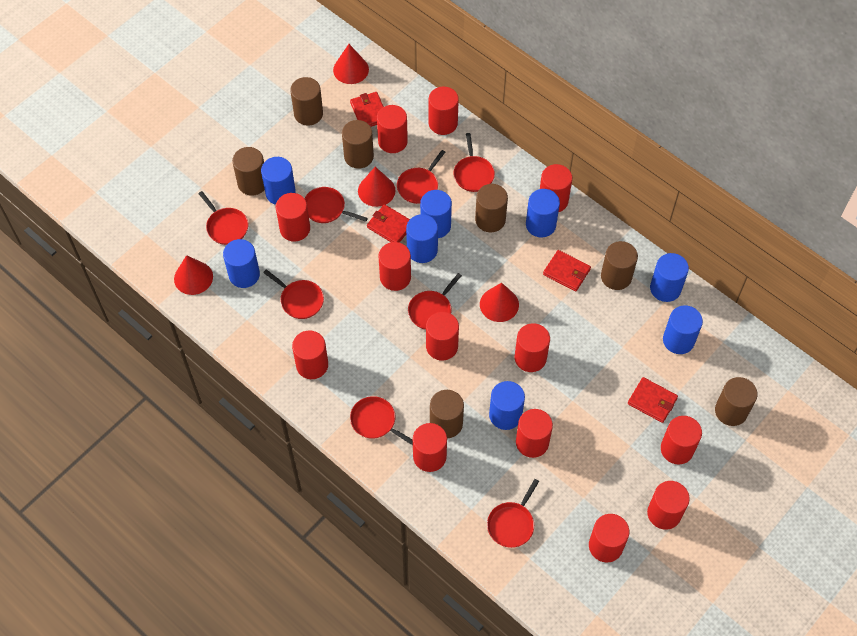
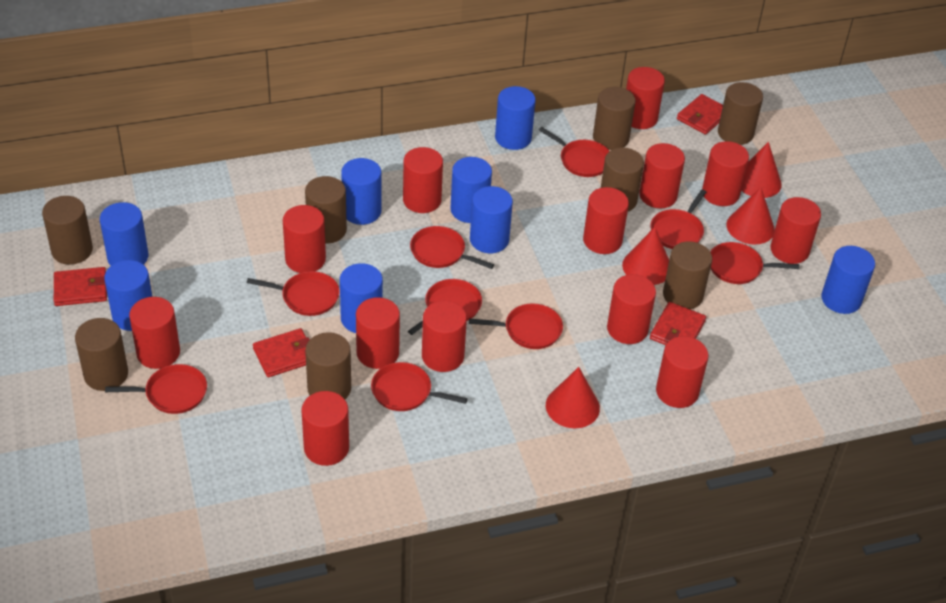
brown cylinder: [232,147,265,196] [290,77,323,126] [342,120,374,169] [430,390,464,438] [475,184,508,232] [601,241,638,290] [715,377,758,426] = 7 -> [42,196,93,265] [75,318,128,391] [305,176,347,244] [305,332,351,399] [593,87,636,150] [601,148,644,211] [663,241,712,309] [718,82,763,145] = 8
red pan: [198,191,248,245] [263,269,324,319] [304,187,368,223] [350,396,413,445] [397,150,445,204] [408,273,462,330] [453,133,495,192] [487,479,539,548] = 8 -> [105,364,207,414] [247,271,340,316] [371,362,468,411] [408,279,482,335] [410,226,494,269] [469,304,563,349] [539,127,609,177] [650,190,706,249] [710,242,799,284] = 9

